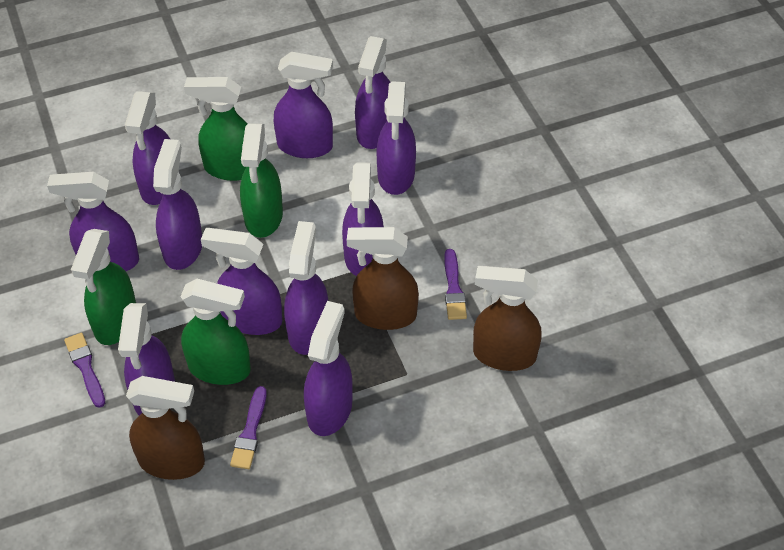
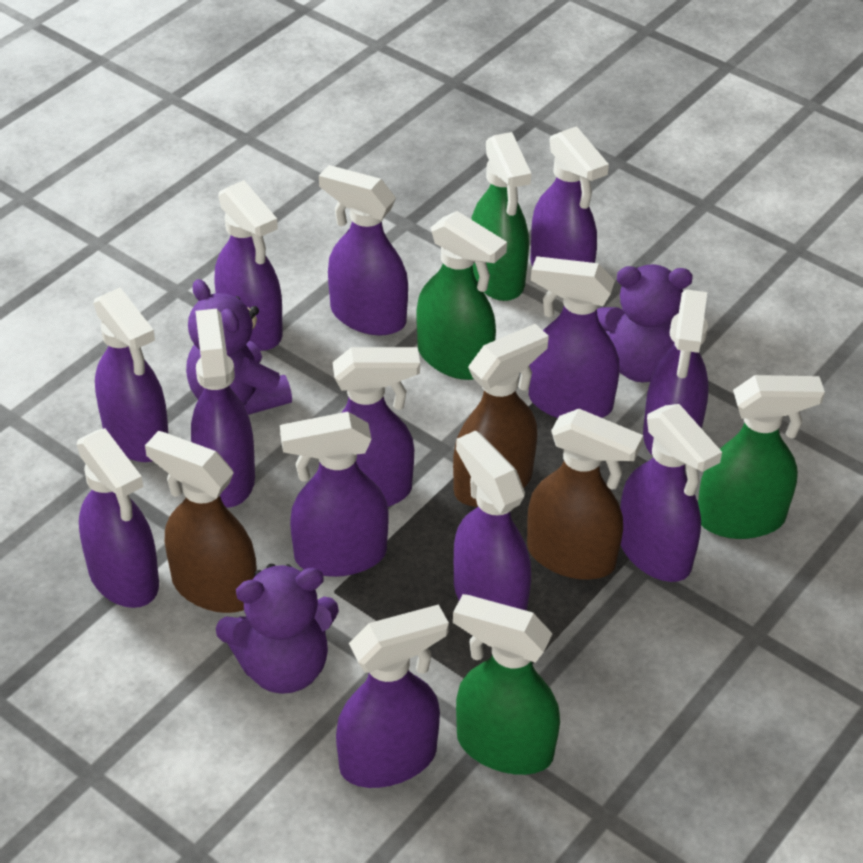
purple brush: [64,333,105,408] [230,386,267,469] [444,249,467,320] = 3 -> none = 0
purple spray bottle: [47,172,139,271] [118,303,175,415] [125,91,170,205] [153,139,202,270] [201,228,282,335] [274,52,333,158] [284,221,328,355] [304,301,353,436] [342,162,384,276] [355,36,390,149] [377,81,416,195] = 11 -> [77,428,159,608] [93,288,169,462] [191,309,255,507] [214,180,283,351] [280,412,389,577] [319,165,408,336] [319,347,420,507] [336,604,449,788] [454,430,531,611] [529,256,620,418] [531,126,609,267] [620,404,722,582] [643,289,709,456] = 13
purple teddy bear: none = 0 -> [186,279,292,415] [216,564,339,694] [597,264,693,383] = 3

